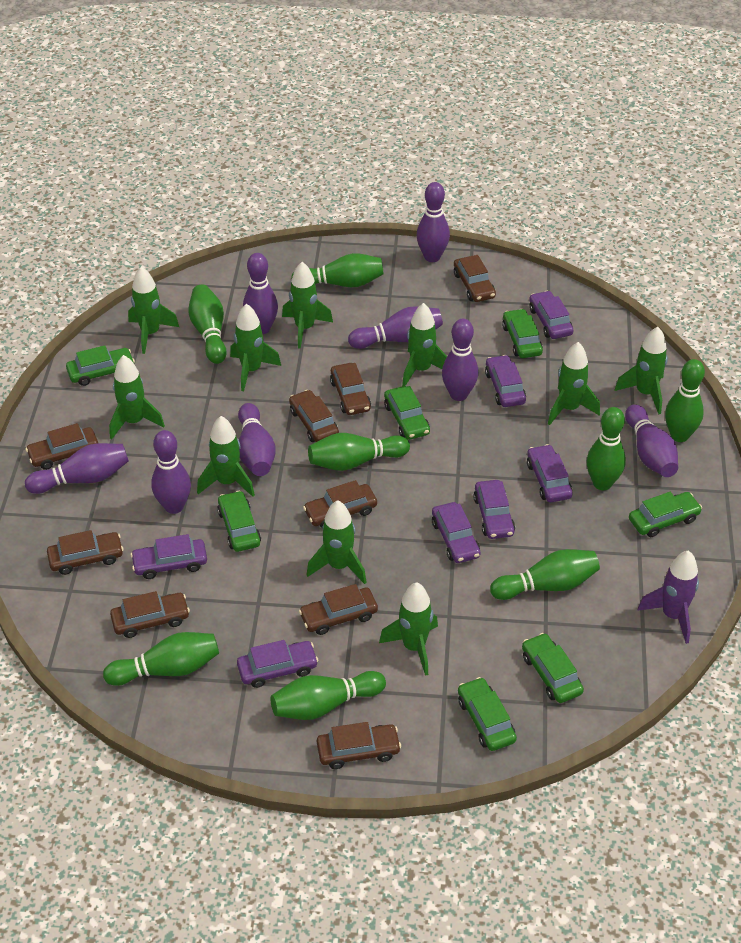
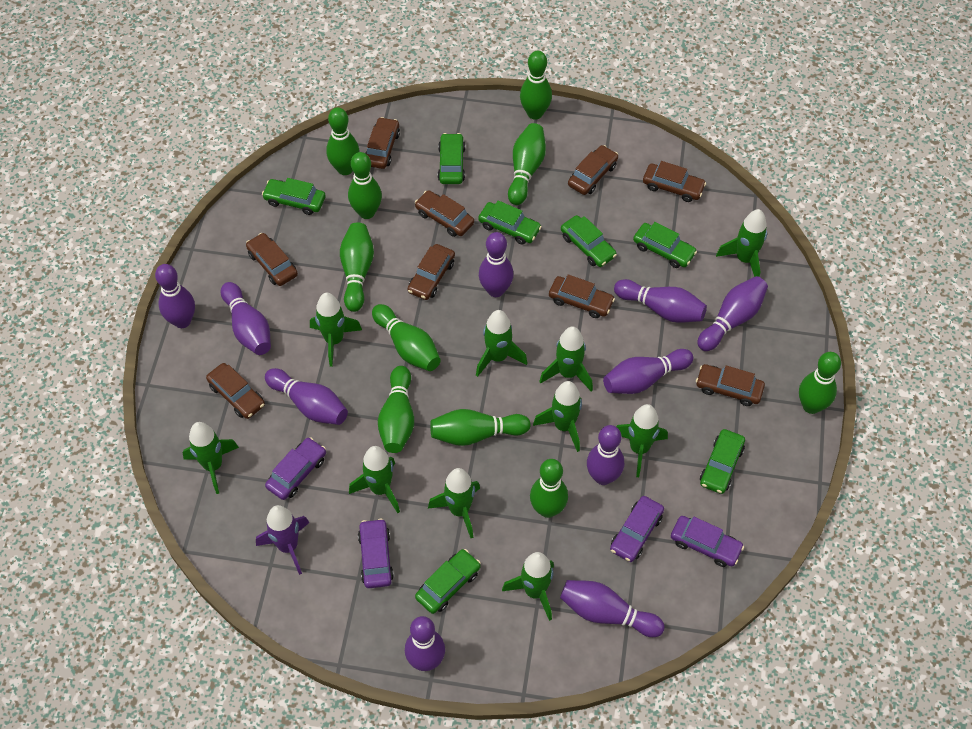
green bowling pin: [103,632,219,686] [189,284,227,364] [271,671,386,720] [291,253,384,287] [308,433,410,471] [490,549,600,600] [586,407,626,490] [665,359,705,442] = 8 -> [326,107,360,175] [340,223,374,312] [348,152,382,219] [372,304,441,371] [378,366,414,453] [430,409,531,446] [508,123,546,205] [520,51,552,120] [530,459,568,518] [799,352,841,414] = 10
purple bowling pin: [25,443,129,494] [151,430,191,514] [238,403,276,476] [243,253,278,334] [348,306,443,349] [416,182,450,262] [442,319,478,401] [625,405,678,477] = 8 -> [155,264,195,328] [221,282,271,355] [265,368,348,425] [405,616,445,671] [479,232,514,297] [560,580,665,637] [587,425,624,485] [603,349,693,394] [614,279,707,323] [697,276,768,351] = 10
purple car: [130,534,207,579] [237,640,318,688] [432,502,480,563] [473,480,515,539] [485,355,526,407] [527,444,572,502] [529,291,574,339] = 7 -> [265,437,326,500] [358,518,394,588] [610,496,664,562] [671,516,744,567] = 4

